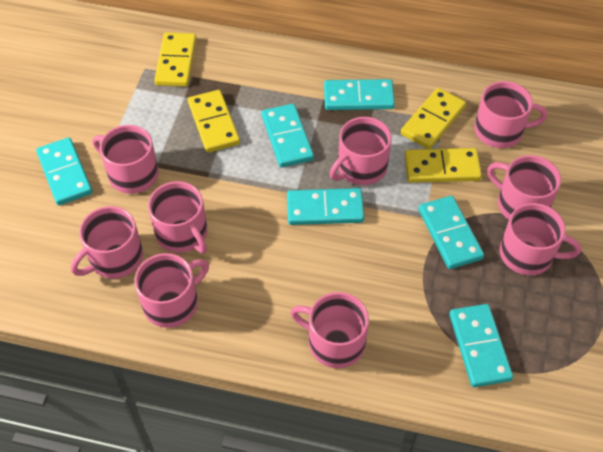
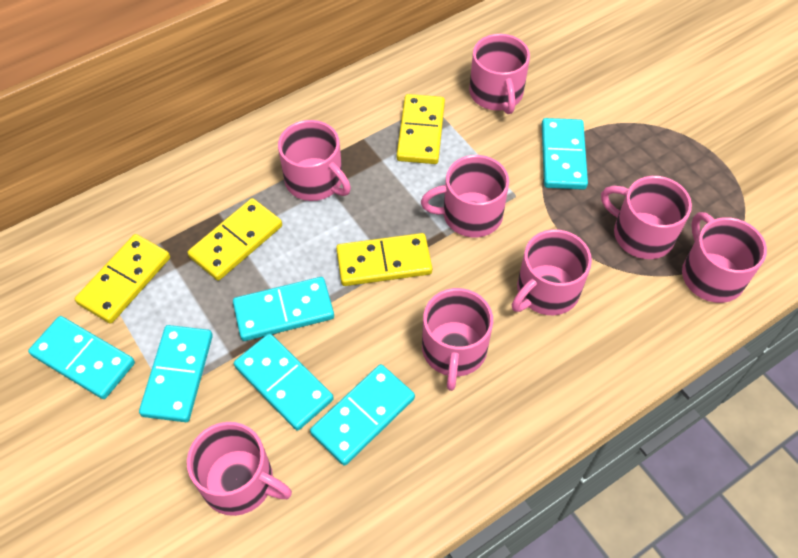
pink mug: [71,206,143,279] [93,125,159,194] [134,253,209,328] [148,181,207,253] [290,292,369,368] [329,117,392,185] [474,81,547,148] [487,155,561,219] [500,203,581,275] = 9 -> [187,422,292,516] [278,120,351,201] [421,155,509,237] [422,288,493,391] [469,34,530,114] [512,229,592,315] [601,176,692,259] [682,212,767,303] = 8

